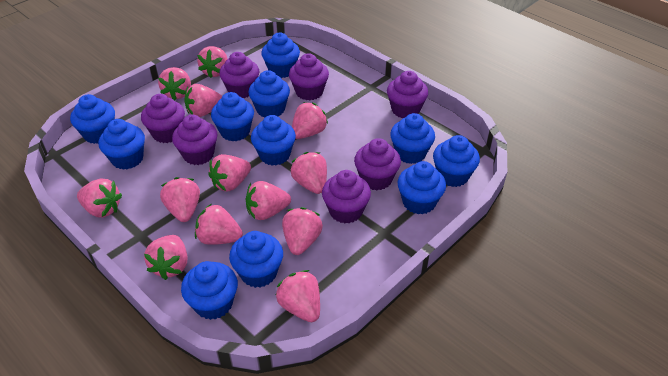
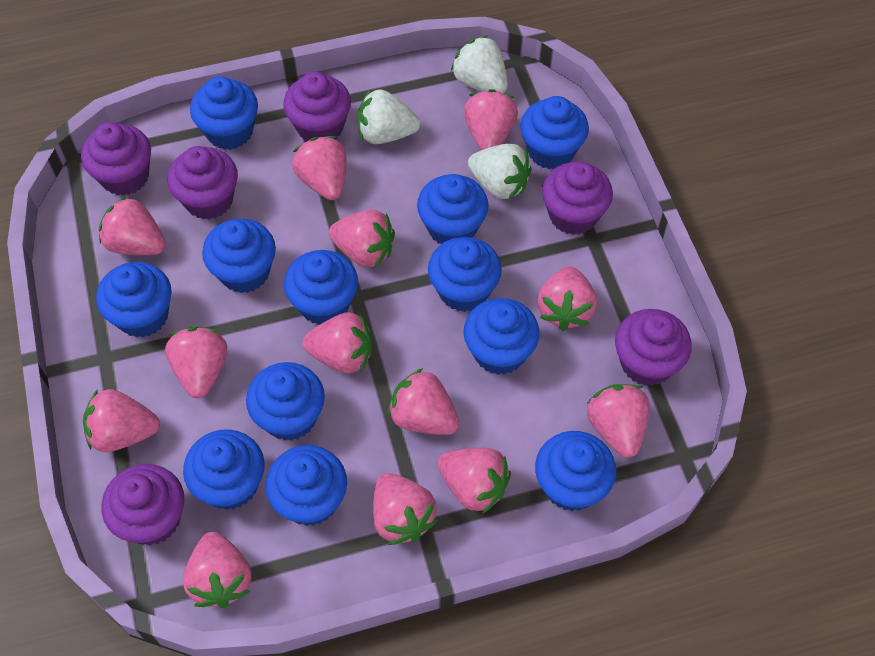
blue cupcake: [70,94,115,144] [98,119,145,170] [181,261,238,320] [211,92,254,141] [229,231,283,288] [248,70,290,118] [251,115,296,166] [261,33,300,78] [390,113,435,164] [398,161,446,214] [433,135,480,187] = 11 -> [96,262,172,337] [183,429,265,510] [190,76,258,150] [202,219,276,293] [246,362,325,441] [265,445,347,526] [284,250,358,325] [417,174,488,244] [428,237,502,312] [463,298,540,375] [520,96,589,169] [535,431,616,511] = 12
purple cupcake: [141,94,185,143] [172,115,218,165] [219,52,259,98] [289,53,329,100] [322,170,371,223] [354,138,401,190] [387,71,428,118] = 7 -> [81,122,151,196] [102,464,184,546] [167,146,238,220] [283,72,351,141] [542,161,613,235] [615,309,692,386] = 6
white strawberry: none = 0 -> [357,89,420,144] [451,35,508,93] [468,144,532,200] = 3

